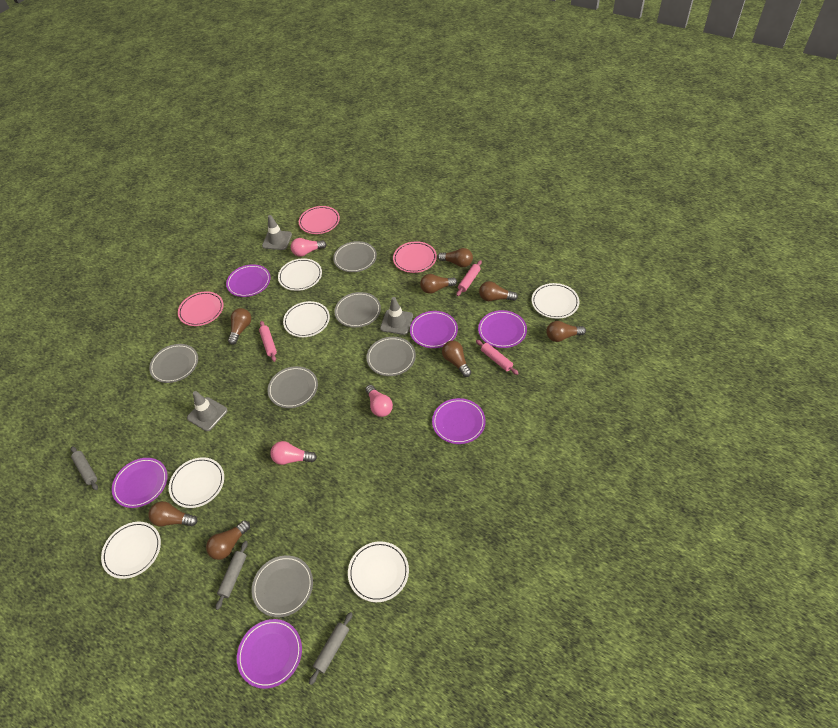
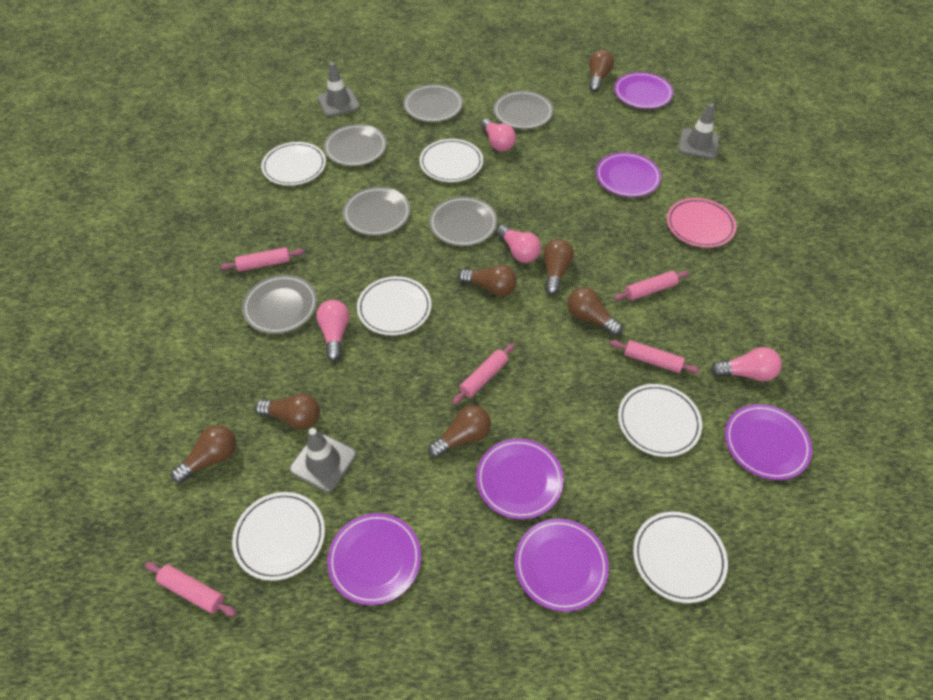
brown light bulb: [148,501,197,526] [206,520,250,560] [228,308,251,345] [420,274,457,294] [437,248,473,267] [442,341,471,377] [479,281,518,301] [546,321,586,342] = 8 -> [171,425,236,483] [255,393,320,429] [428,405,491,458] [458,265,517,296] [543,239,574,295] [568,287,623,336] [589,50,614,92] = 7
grey rolling pin: [71,446,98,490] [216,541,248,610] [309,612,352,685] = 3 -> none = 0
pink light bulb: [270,441,317,465] [291,238,327,257] [365,385,393,417] = 3 -> [316,300,350,361] [481,119,516,152] [497,225,541,263] [711,347,782,381] = 4
pink plate: [178,291,224,326] [299,206,340,234] [393,241,437,273] = 3 -> [667,198,736,248] = 1
pink rolling pin: [259,321,277,362] [456,260,482,296] [476,340,519,375] = 3 -> [145,562,236,616] [220,247,305,272] [452,344,515,405] [610,340,700,373] [614,271,689,301] = 5

